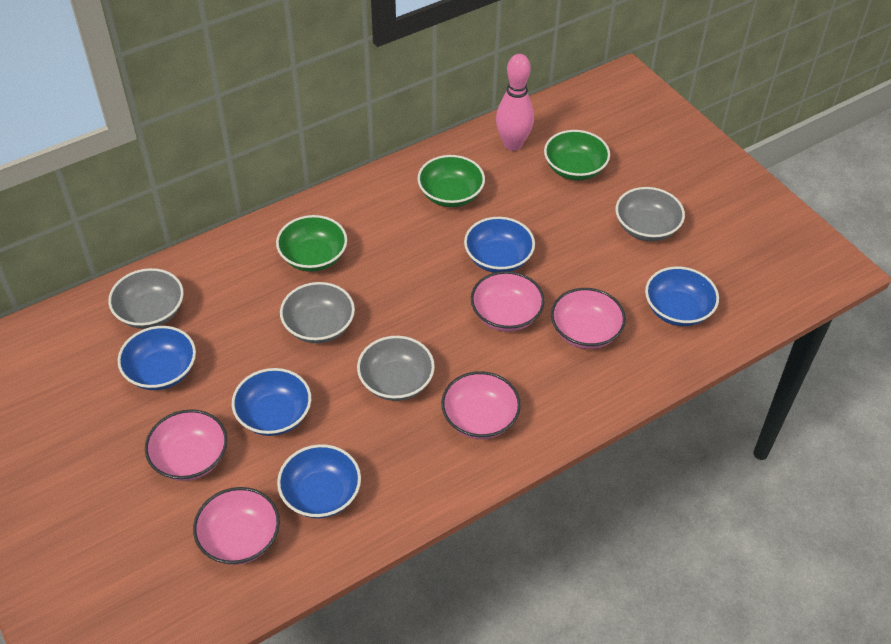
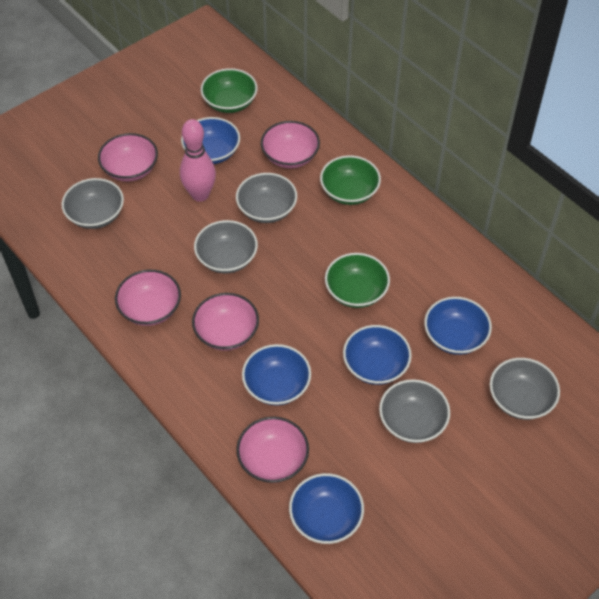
grey bowl: [108,268,184,329] [280,282,355,343] [357,336,435,401] [616,187,685,241] = 4 -> [62,178,124,229] [194,220,258,273] [236,173,297,223] [379,379,450,443] [490,358,560,420] = 5

